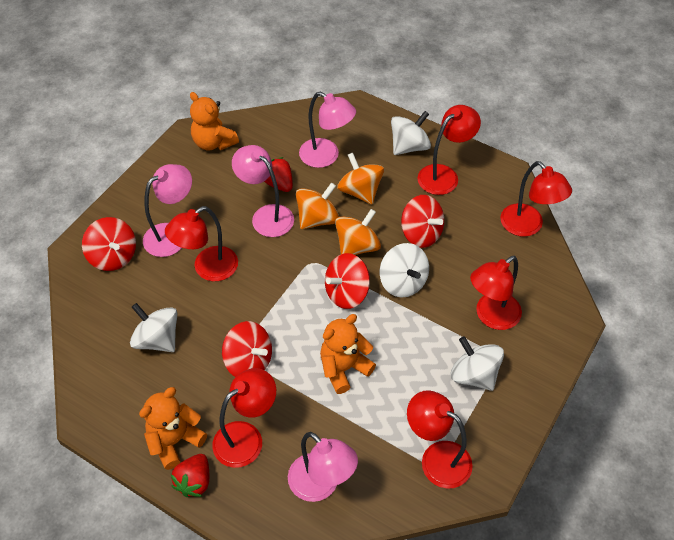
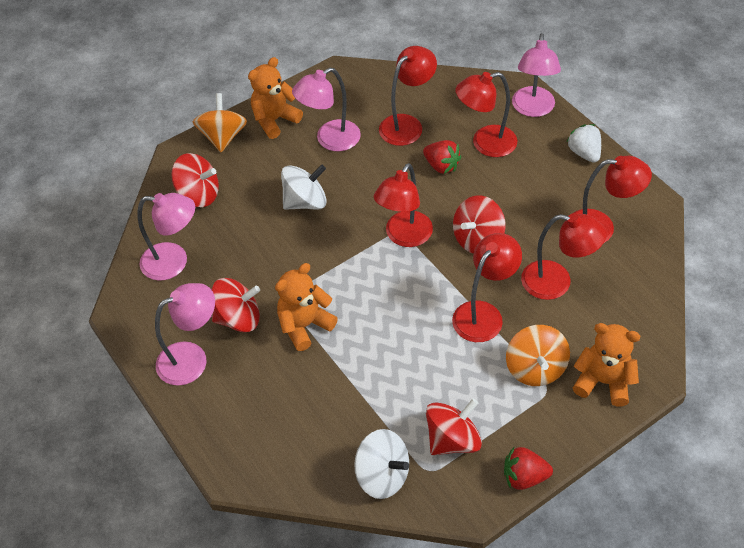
orange spinning top: [296,182,339,229] [335,209,381,255] [337,153,384,205] = 3 -> [193,93,247,152] [506,325,570,386] = 2
white spinning top: [130,303,177,352] [380,243,429,297] [391,111,431,155] [451,336,504,391] = 4 -> [281,164,327,210] [354,429,409,499] = 2
white strawberry: none = 0 -> [566,124,601,163] = 1

